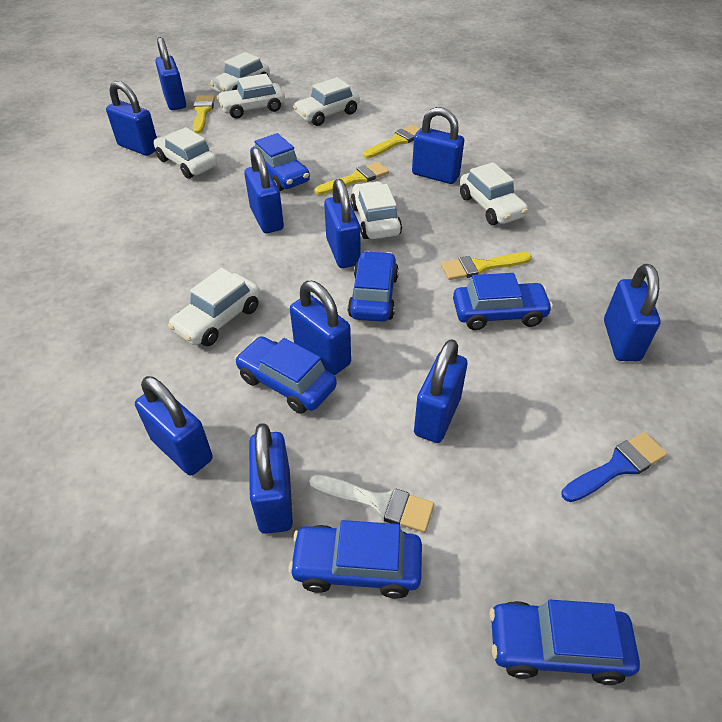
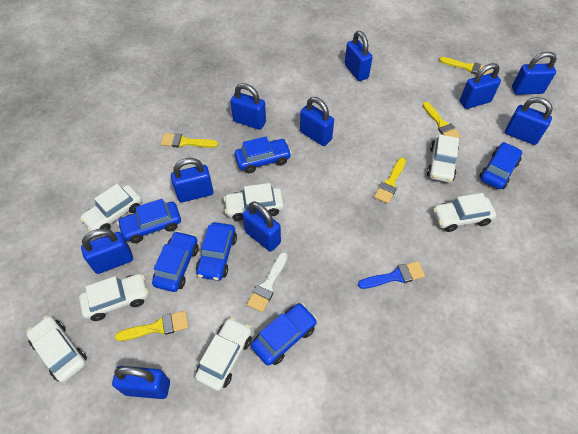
yellow brush: [193,95,215,134] [315,162,389,195] [363,125,420,158] [441,252,532,280] = 4 -> [115,311,189,341] [161,133,218,148] [374,157,406,204] [423,102,461,138] [439,57,491,75] = 5

